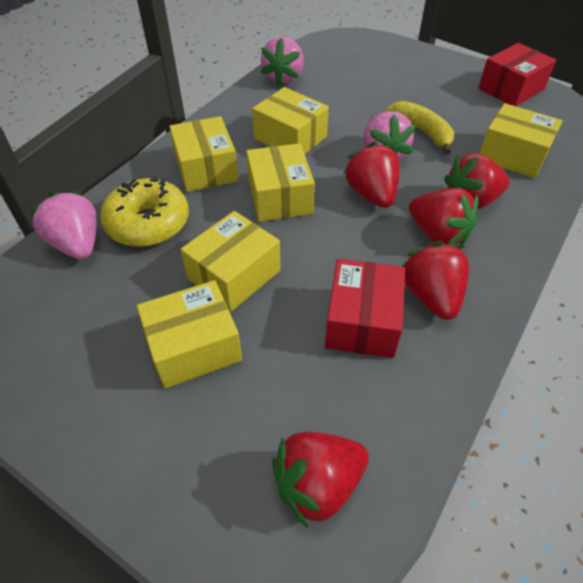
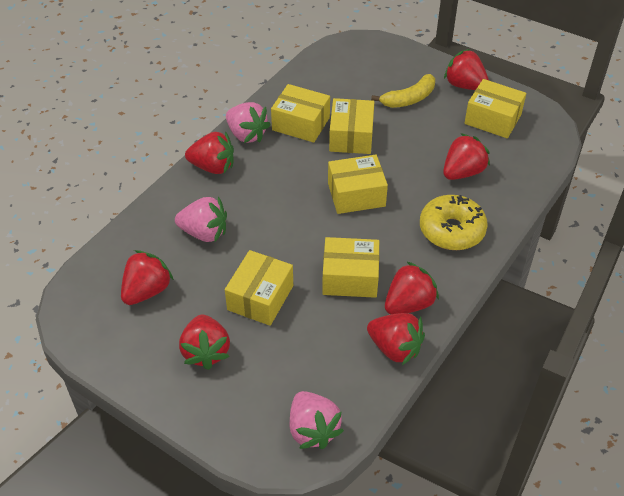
red box: [325,259,405,358] [478,43,556,106] = 2 -> none = 0
red strawberry: [272,432,369,528] [343,142,400,208] [402,241,469,320] [409,188,479,246] [444,153,510,209] = 5 -> [121,250,174,305] [179,314,230,370] [185,131,234,174] [367,313,425,365] [385,261,439,315] [443,133,490,180] [444,49,489,90] = 7

